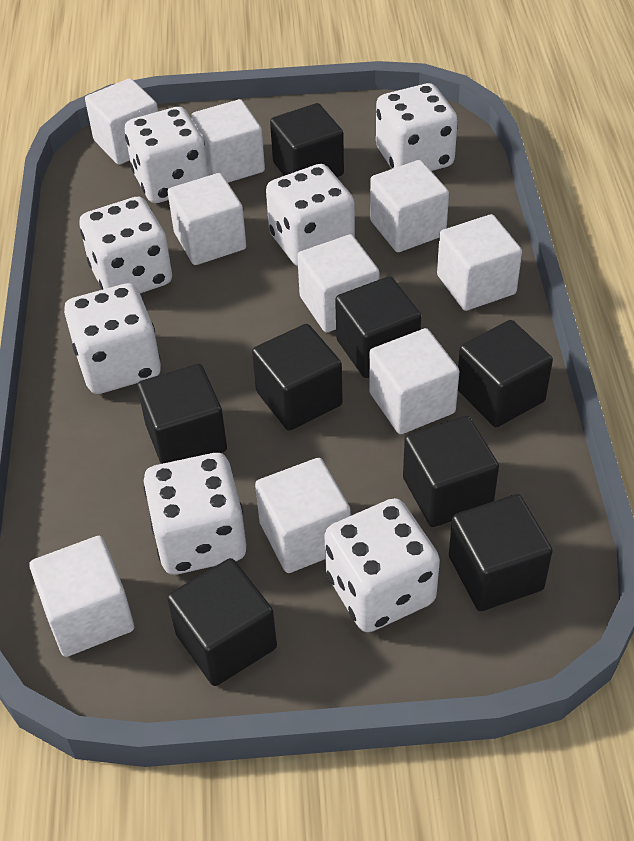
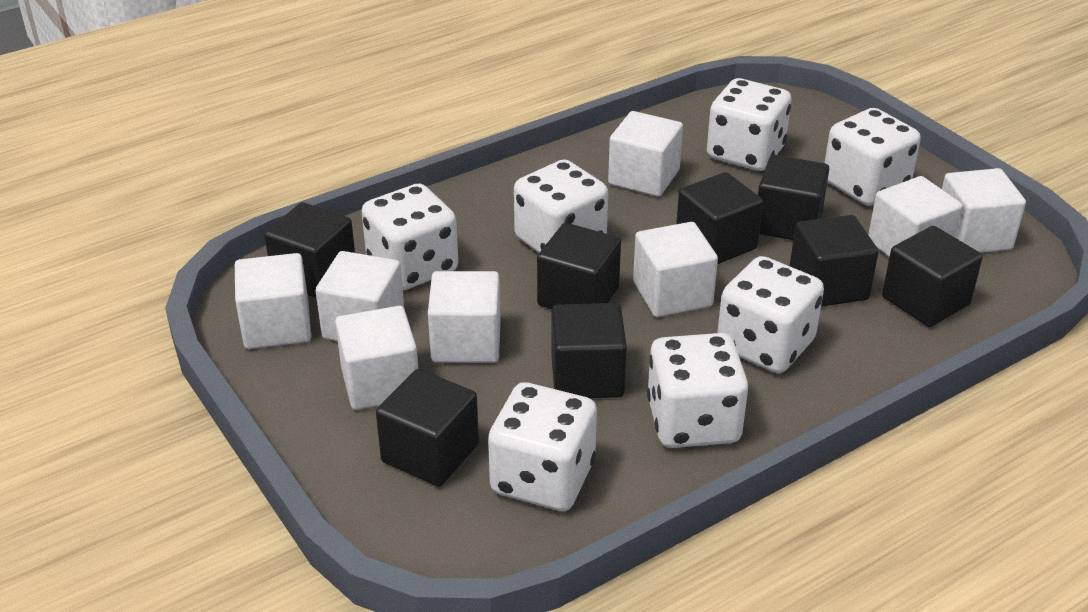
white cube: [29,536,134,657] [85,78,158,165] [168,173,246,265] [191,99,265,183] [255,458,351,573] [297,234,379,333] [369,328,460,434] [370,160,449,252] [437,214,522,311] = 9 -> [235,253,311,349] [316,251,404,341] [335,306,418,410] [428,271,501,363] [608,111,683,197] [633,222,718,317] [868,176,963,257] [942,168,1026,253] = 8

